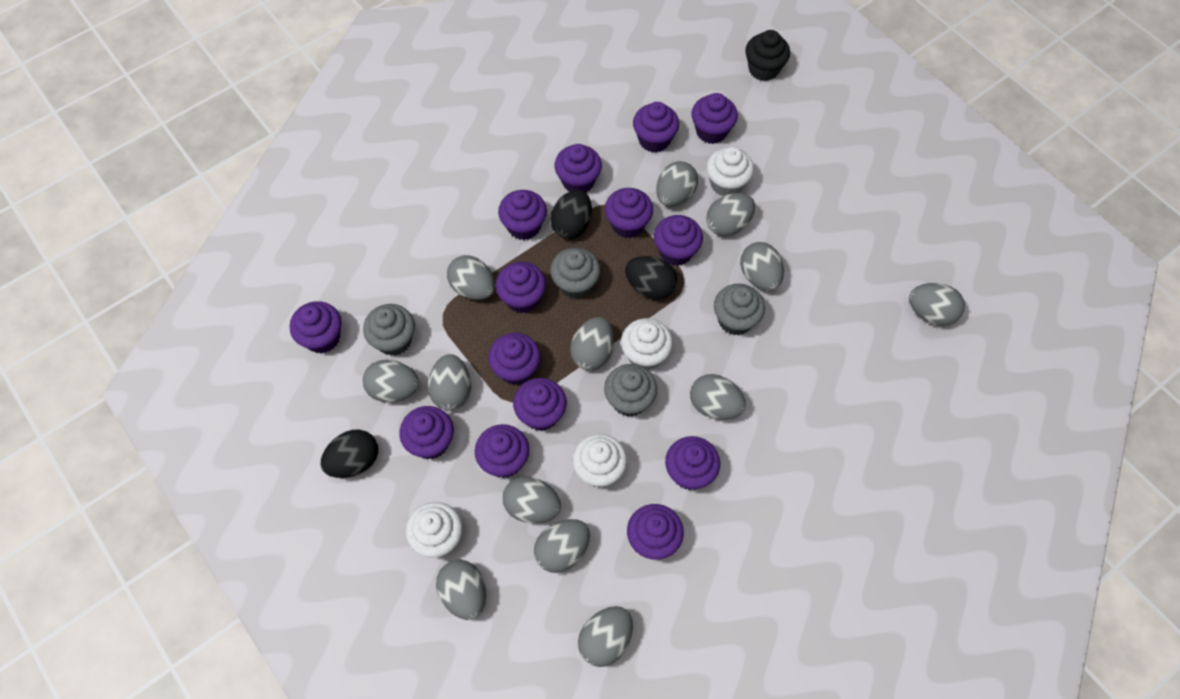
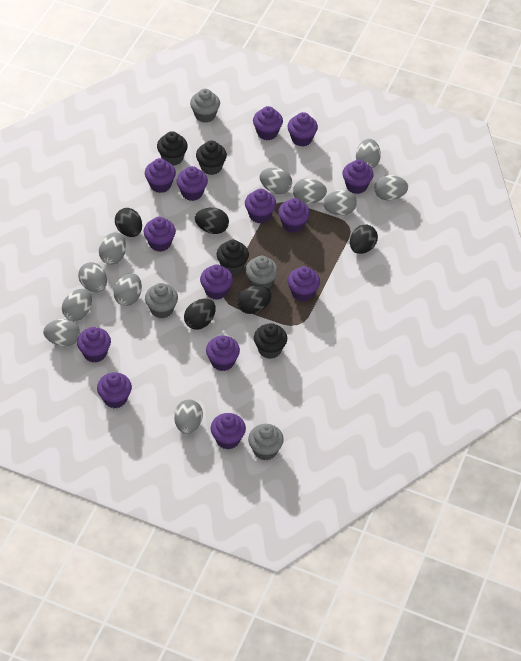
black cupcake: [745,30,790,81] = 1 -> [157,131,188,166] [196,140,227,175] [217,240,249,275] [254,323,287,359] = 4
black egg: [321,430,378,478] [550,190,592,239] [625,256,677,299] = 3 -> [115,208,142,237] [184,299,216,330] [195,208,229,234] [237,286,272,314] [350,225,378,254] = 5
grey egg: [362,360,419,403] [428,354,471,410] [436,560,486,620] [447,255,495,300] [503,476,561,523] [534,519,590,573] [570,317,614,370] [578,606,633,667] [656,161,698,206] [690,374,746,420] [706,193,755,236] [740,242,784,291] [909,283,965,326] = 13 -> [43,319,80,347] [62,289,92,321] [78,262,107,292] [99,232,126,265] [113,273,142,306] [174,399,203,434] [259,168,292,194] [293,178,327,204] [323,190,357,216] [356,139,381,168] [374,175,408,201] = 11
white cupcake: [406,502,463,558] [572,434,627,488] [621,318,673,371] [706,147,754,196] = 4 -> none = 0

